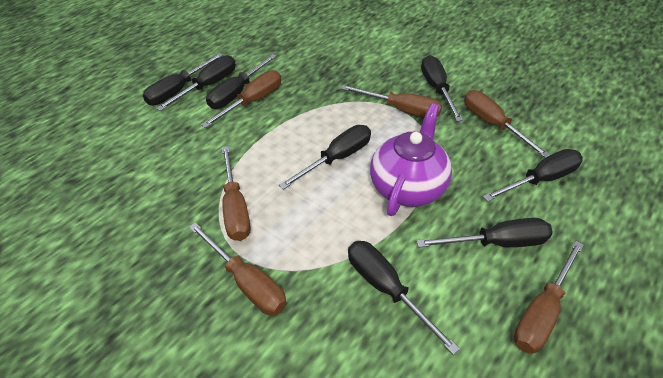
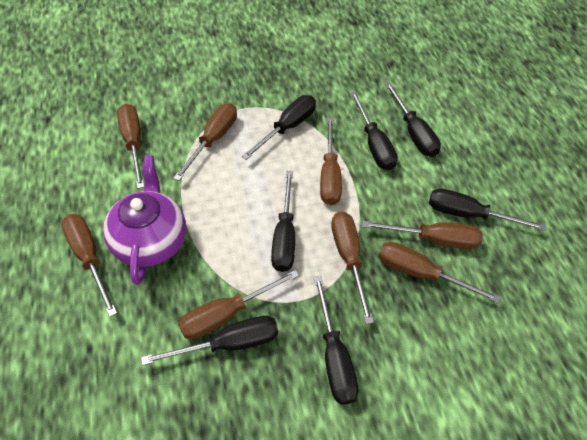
black screwdriver: [143,53,223,105] [156,55,236,111] [206,54,277,109] [279,125,371,190] [348,241,460,355] [417,218,553,248] [421,55,463,121] [483,149,583,201] = 8 -> [141,316,278,365] [242,95,316,160] [271,171,295,272] [314,276,358,405] [350,91,398,170] [384,82,441,157] [429,188,546,231] = 7
brown screwdriver: [189,222,287,315] [201,70,281,128] [222,146,251,241] [341,85,442,117] [464,90,550,158] [514,241,584,354] = 6 -> [61,214,117,317] [117,104,144,189] [173,103,237,181] [178,270,299,339] [320,118,342,205] [331,212,374,324] [362,221,483,249] [378,242,500,303] = 8

